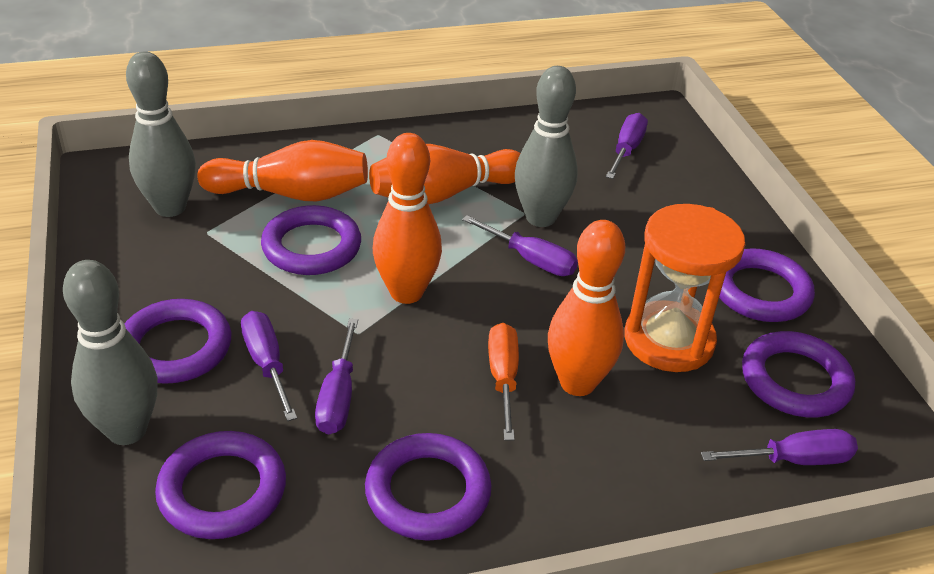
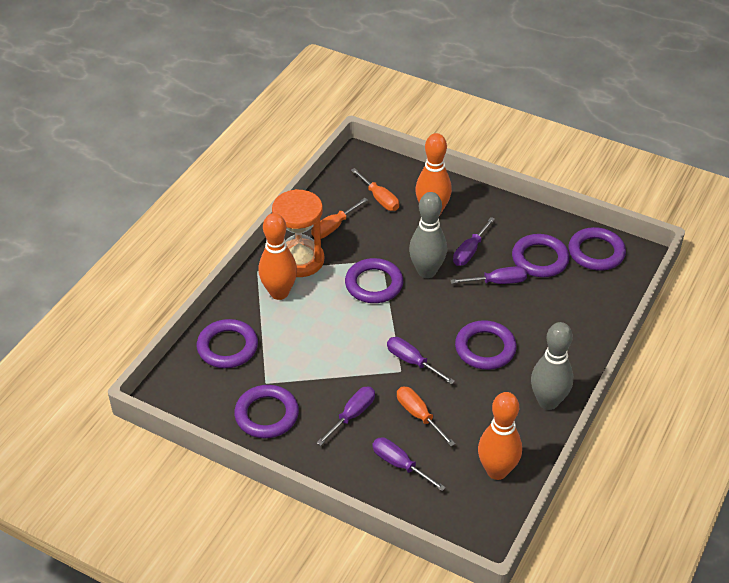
grey bowling pin: [63,260,158,445] [126,52,196,217] [515,66,578,227] = 3 -> [409,192,447,278] [531,322,573,410] = 2
orange bowling pin: [197,140,368,201] [369,144,521,204] [373,133,442,304] [548,220,625,396] = 4 -> [258,213,297,300] [416,133,452,216] [478,392,522,480] = 3
orange screwdriver: [488,323,519,441] = 1 -> [312,198,368,239] [351,168,399,211] [397,387,455,446] = 3

